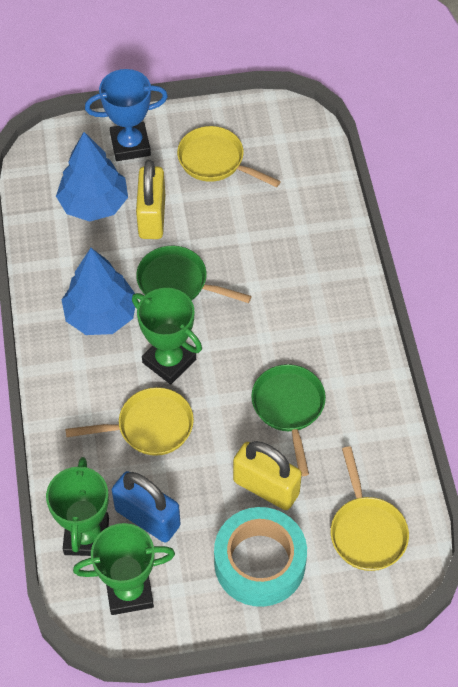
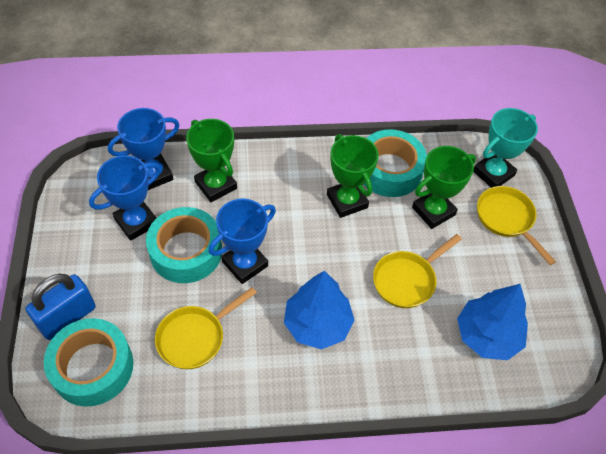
blue trophy: [85,69,168,161] = 1 -> [89,155,161,241] [108,108,180,190] [209,198,276,284] = 3
green pan: [136,246,252,303] [251,364,326,476] = 2 -> none = 0
turquoise tape: [214,507,307,607] = 1 -> [44,318,133,407] [146,207,222,283] [364,129,427,197] = 3
turquoise trophy: none = 0 -> [473,108,538,188] = 1
yellow padlock: [136,160,165,239] [233,441,302,510] = 2 -> none = 0

